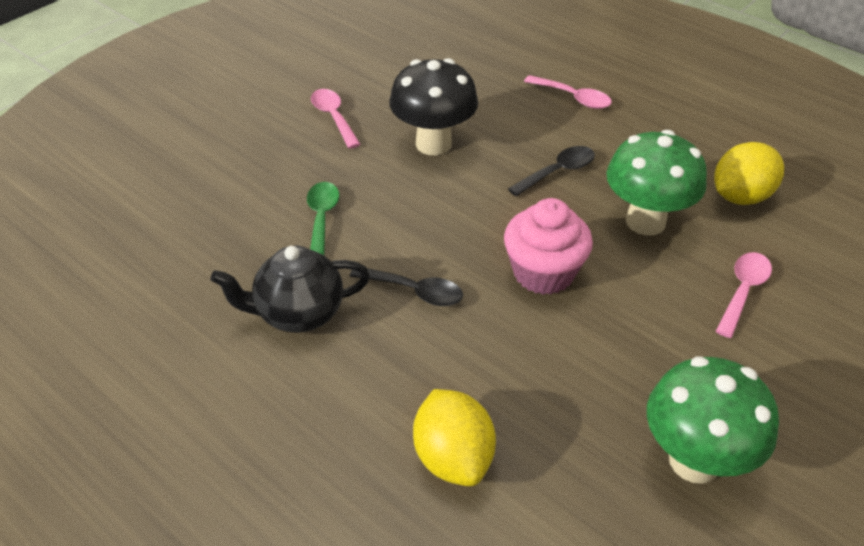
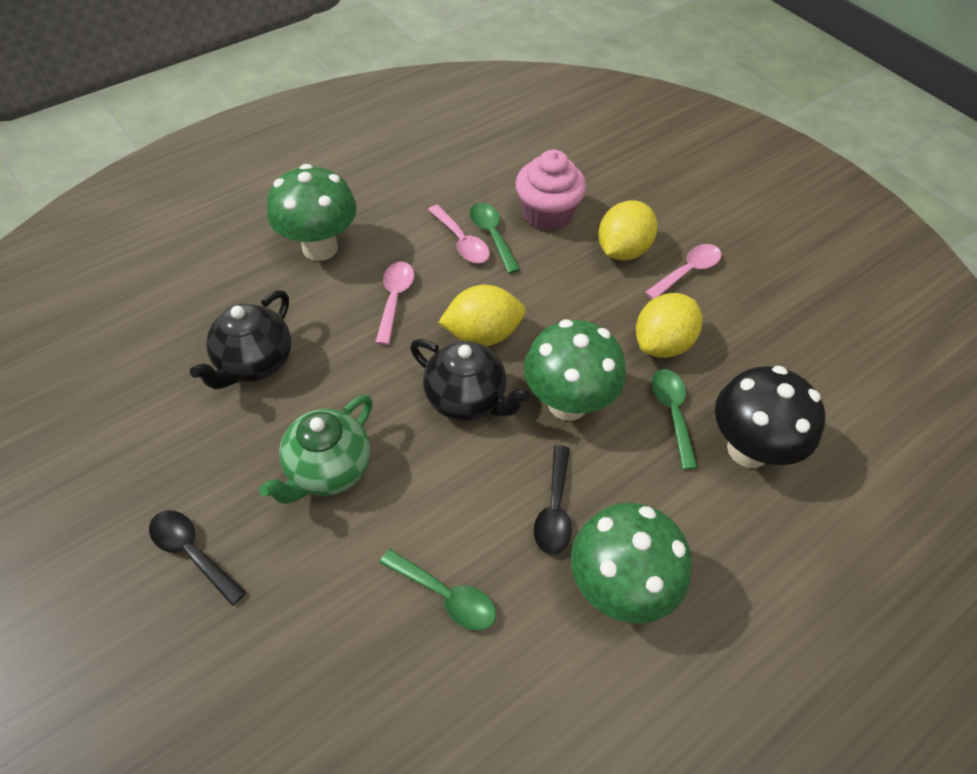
black teapot: [211,245,370,333] = 1 -> [190,290,291,390] [410,339,530,421] = 2
green mushroom: [607,130,707,236] [647,357,779,484] = 2 -> [267,164,357,261] [524,320,626,421] [571,503,692,623] = 3
green spoon: [307,182,339,255] = 1 -> [379,549,496,631] [470,203,520,274] [652,369,698,470] = 3
green teapot: none = 0 -> [259,395,373,504] = 1
yellow lemon: [413,389,496,486] [714,142,784,205] = 2 -> [438,285,525,346] [598,200,657,261] [636,293,702,358] = 3

